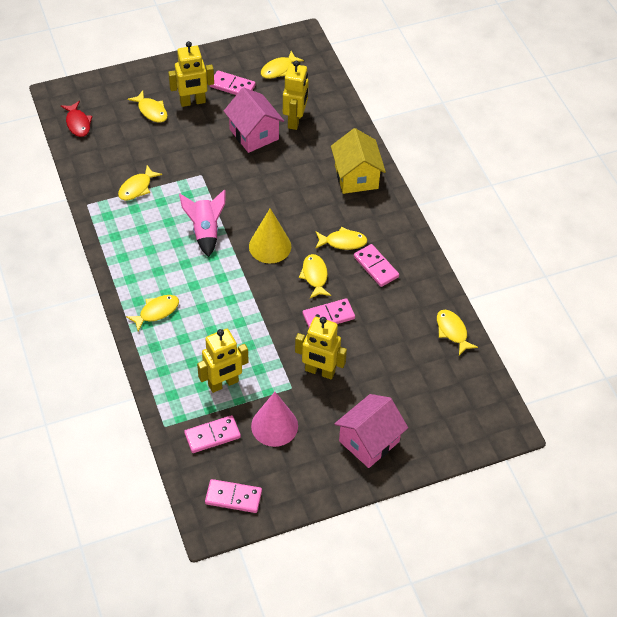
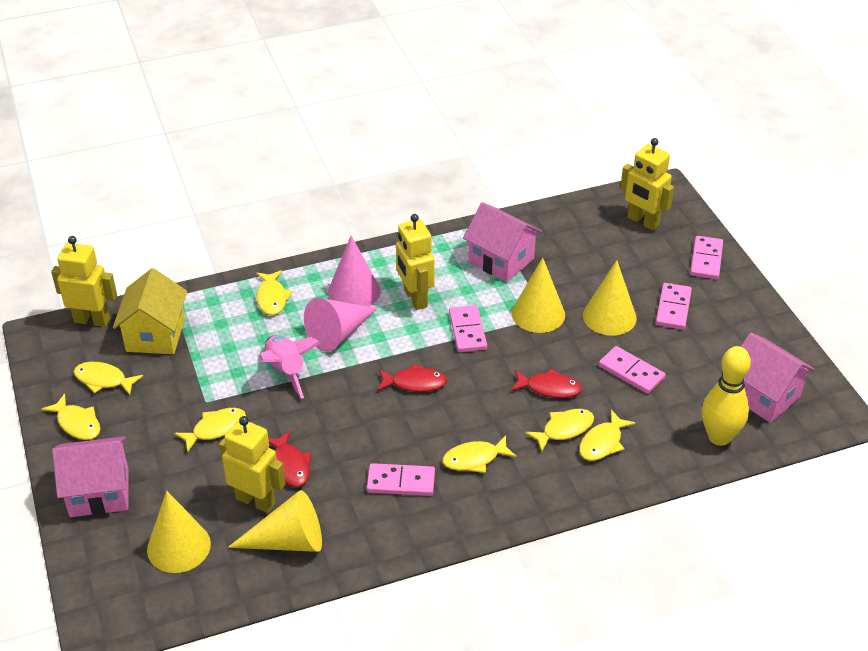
pink cone: [251,392,298,447] = 1 -> [304,298,378,352] [328,236,380,307] = 2
pink house: [224,87,284,153] [334,394,408,468] = 2 -> [52,436,128,517] [463,202,542,282] [741,333,815,423] = 3
red fish: [61,101,92,137] = 1 -> [268,430,312,487] [377,364,447,392] [511,369,582,398] = 3
yellow bowling pin: none = 0 -> [702,346,751,446] = 1
yellow cone: [249,208,291,263] = 1 -> [147,491,211,573] [228,490,322,552] [512,257,565,333] [583,260,637,336] = 4

